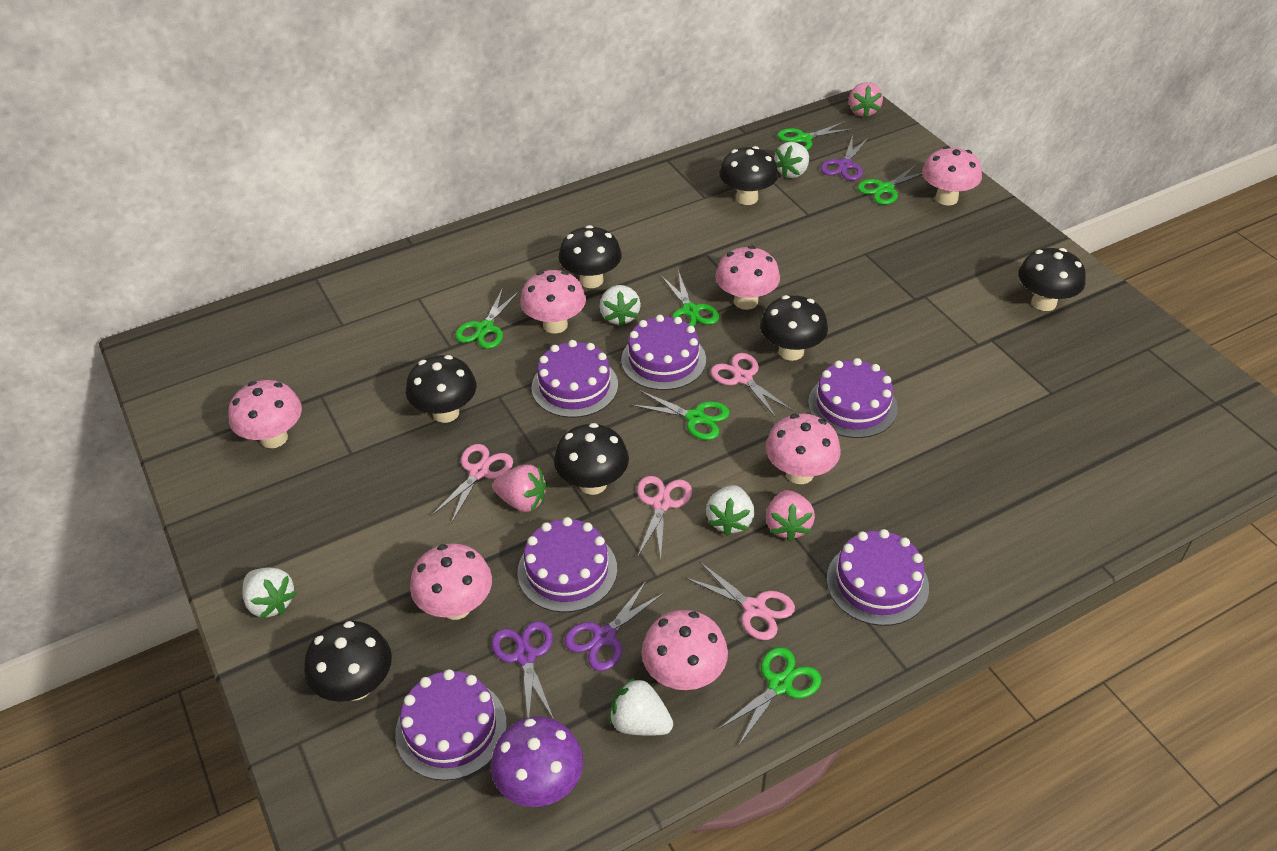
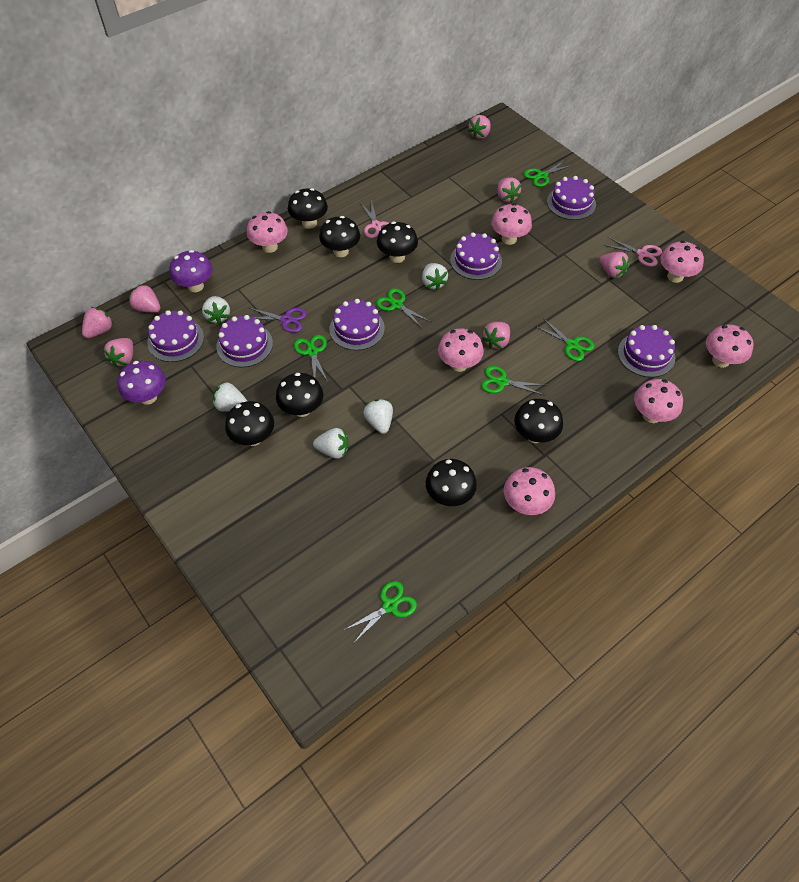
pink scissors: [431,444,513,524] [637,476,692,560] [685,561,795,640] [711,353,793,419] = 4 -> [360,200,389,238] [604,237,662,267] = 2
pink strawberry: [493,465,547,512] [766,490,815,542] [849,82,883,118] = 3 -> [82,307,113,338] [103,338,133,368] [129,284,161,313] [468,115,491,139] [482,322,510,349] [497,177,521,203] [599,252,630,278] = 7
purple mushroom: [491,717,583,807] = 1 -> [117,361,166,405] [170,250,213,292] = 2
purple scissors: [491,621,554,719] [564,580,665,671] [821,135,869,181] = 3 -> [249,308,307,333] = 1

